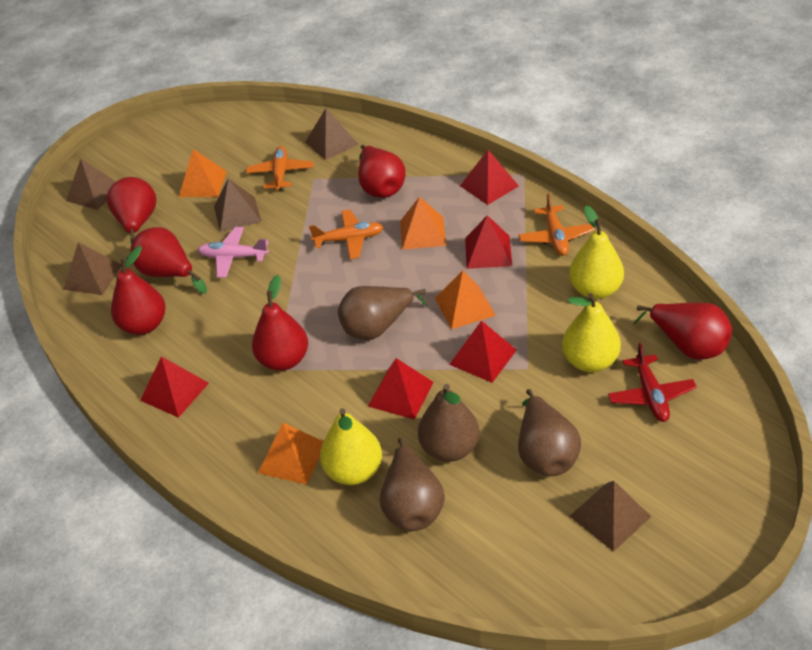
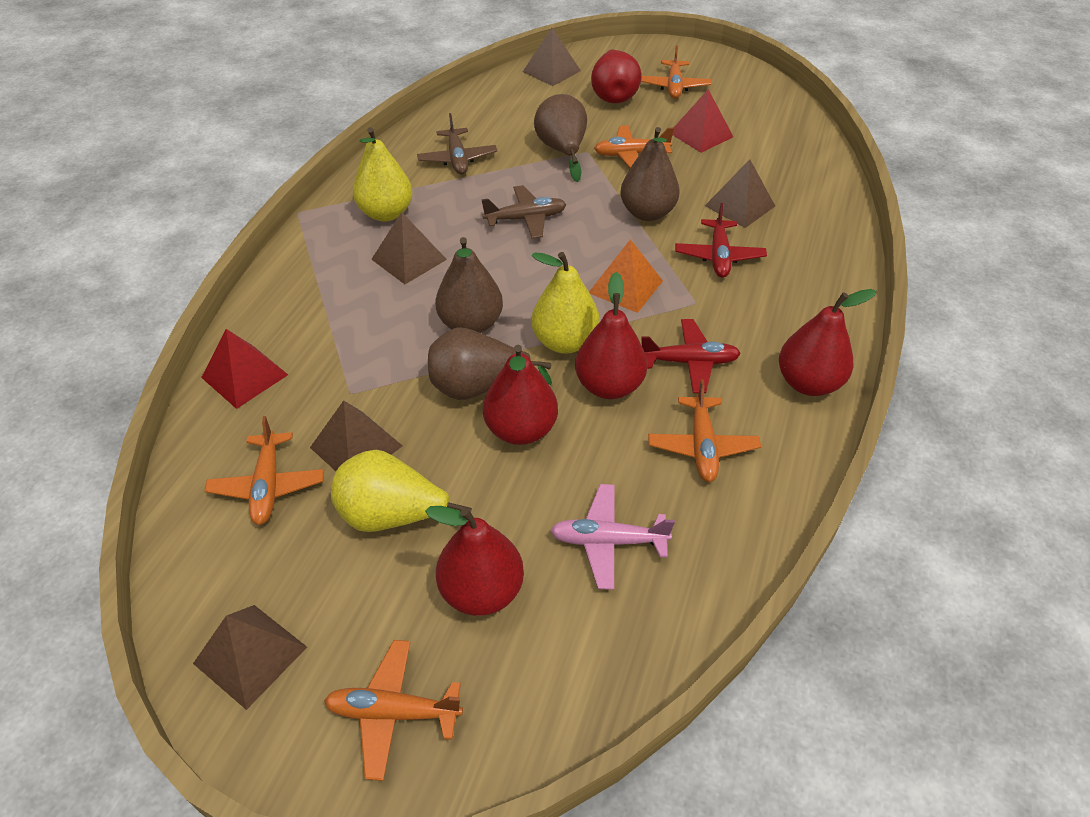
brown plane: none = 0 -> [417,113,497,175] [481,185,566,239] = 2
orange plane: [246,146,314,191] [309,210,384,259] [518,193,595,256] = 3 -> [205,416,324,525] [324,640,463,781] [594,125,674,168] [641,45,711,99] [648,379,761,482] = 5
orange pyramid: [179,149,227,197] [258,423,324,485] [400,196,446,250] [435,270,496,329] = 4 -> [589,239,663,313] = 1
red pear: [107,177,156,244] [111,246,166,335] [131,227,207,294] [252,275,308,371] [358,145,406,198] [633,303,732,360] = 6 -> [425,506,524,616] [483,345,558,445] [575,272,647,399] [591,49,642,103] [779,289,876,396] = 5
red plane: [608,343,697,422] = 1 -> [641,319,741,393] [675,203,767,278] = 2
red pyramid: [140,356,209,418] [368,358,434,420] [449,320,517,383] [460,150,519,205] [465,215,512,269] = 5 -> [201,329,288,409] [673,89,733,153] = 2

